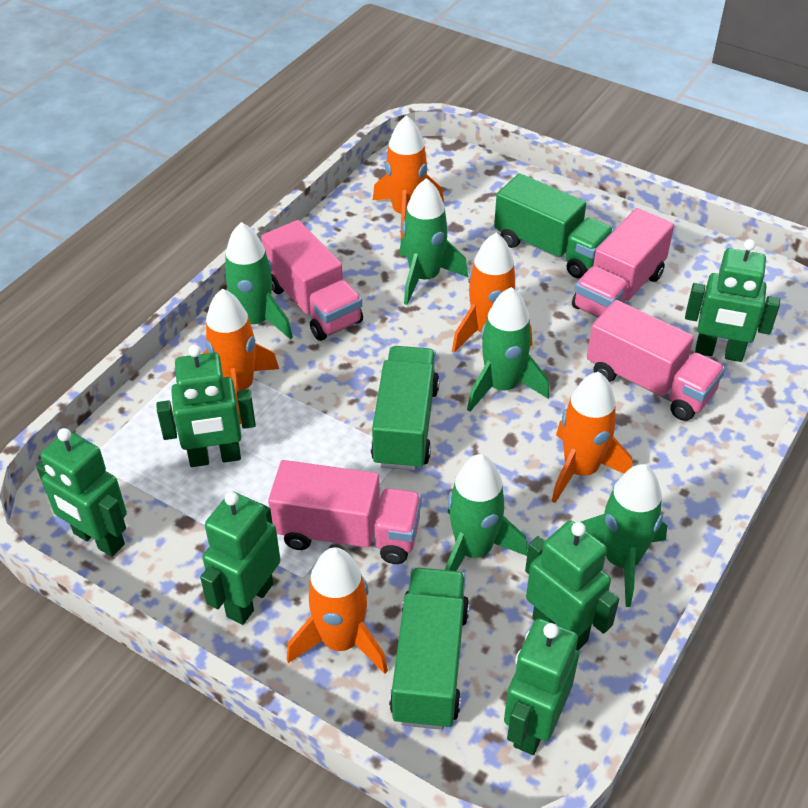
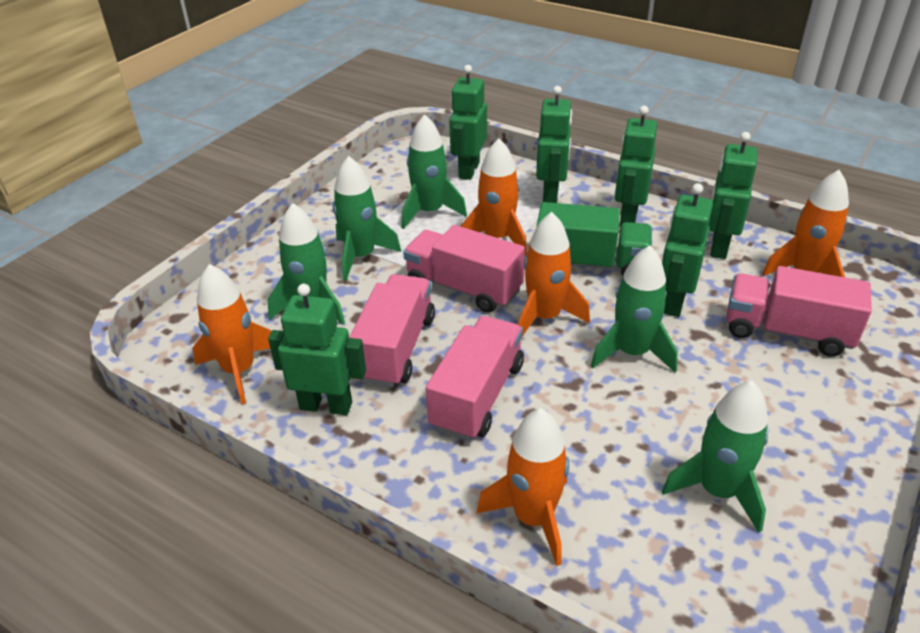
green truck: [371,346,440,471] [389,568,470,730] [494,173,614,278] = 3 -> [537,202,652,276] = 1

